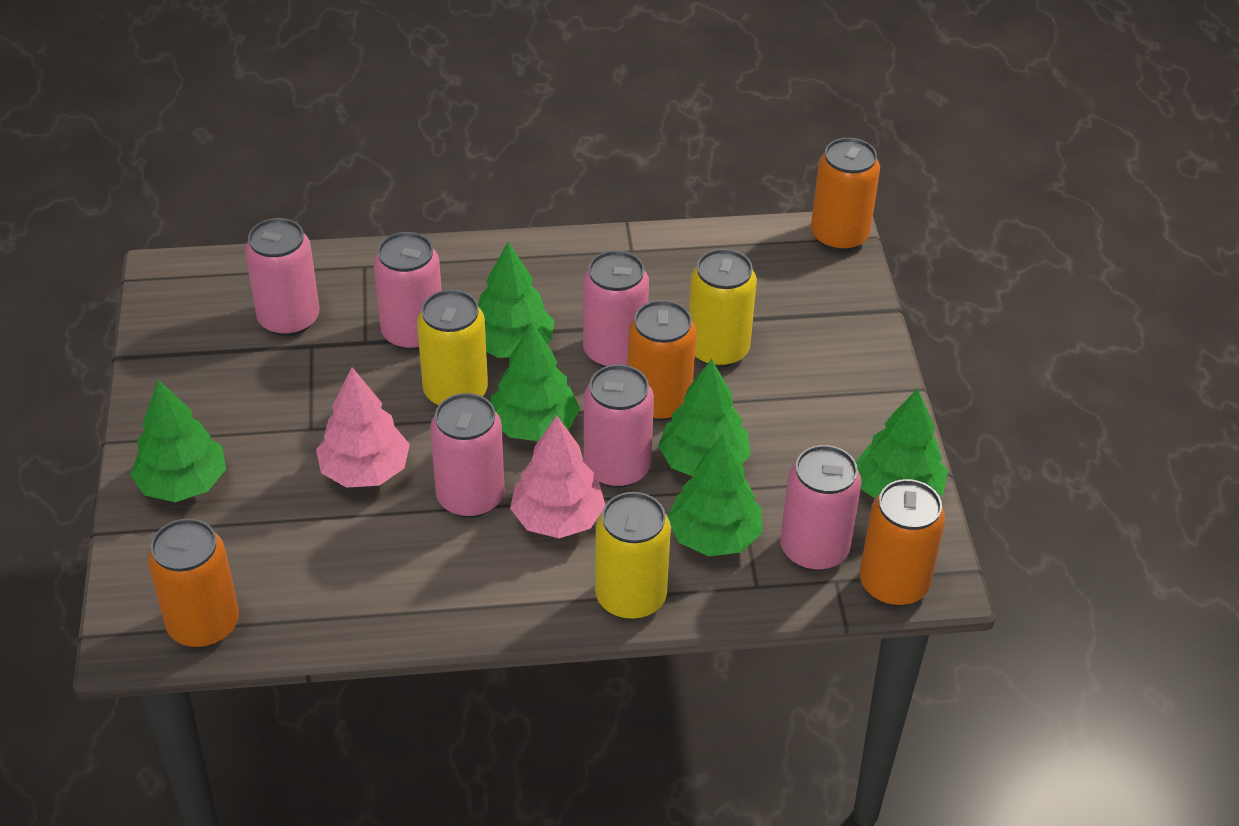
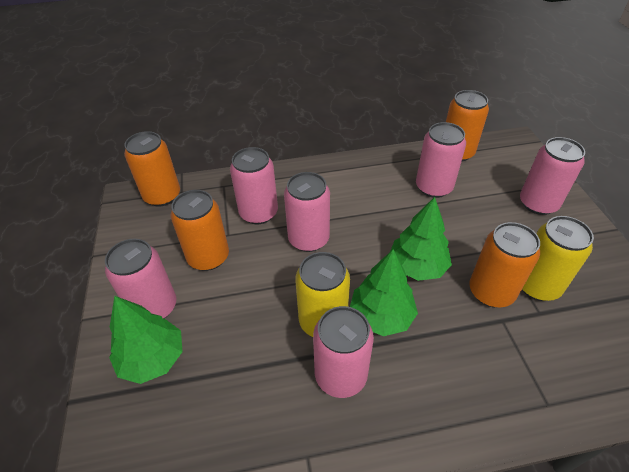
green tree: [130,380,226,502] [478,242,554,358] [491,322,580,441] [658,359,751,476] [668,434,763,556] [856,388,948,498] = 6 -> [109,296,182,384] [350,249,418,336] [391,197,452,281] = 3
pink tree: [316,367,410,488] [510,416,605,538] = 2 -> none = 0
yellow can: [417,290,488,405] [595,492,671,620] [689,249,757,368] = 3 -> [295,252,350,337] [522,216,594,301] = 2

